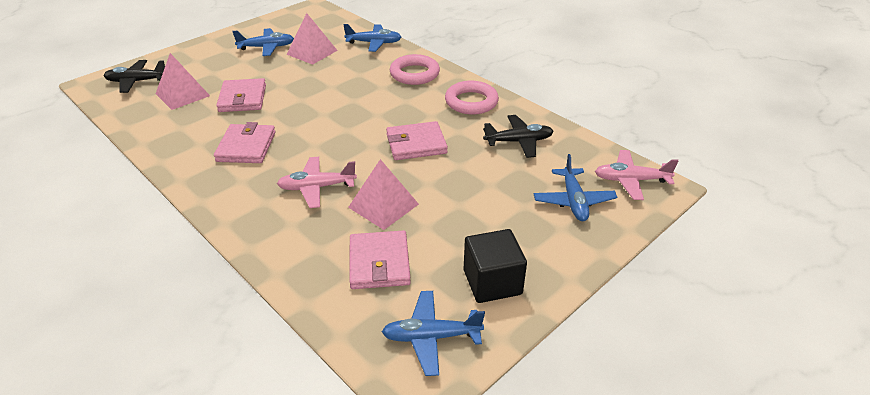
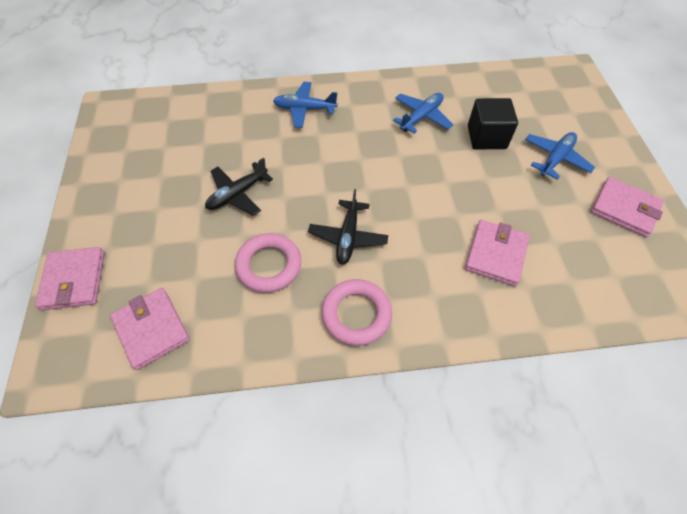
blue plane: [232,28,294,56] [343,24,401,52] [382,291,485,376] [534,154,617,221] = 4 -> [273,82,338,128] [393,93,453,134] [525,132,595,180] = 3
pink plane: [277,157,357,208] [595,150,678,200] = 2 -> none = 0
pink pyramid: [156,53,210,110] [286,13,338,65] [348,159,419,230] = 3 -> none = 0

